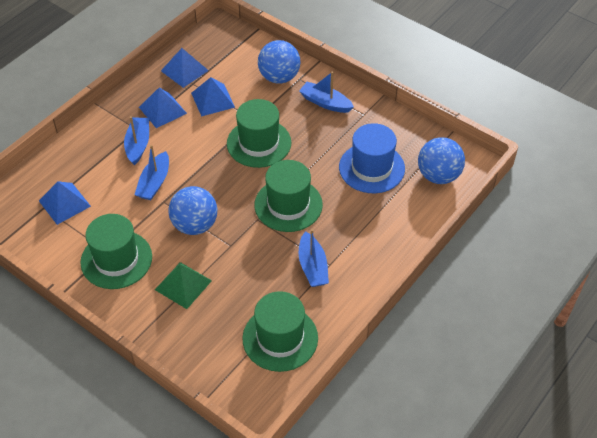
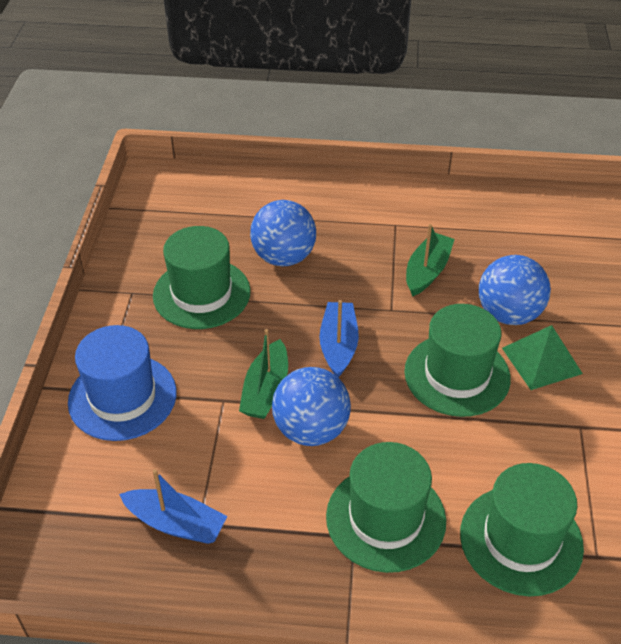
blue boat: [124,116,149,165] [134,145,169,200] [299,71,354,113] [299,229,329,287] = 4 -> [119,469,227,544] [319,300,359,377] = 2
blue pyramid: [39,181,91,225] [139,88,187,128] [161,48,209,88] [191,77,235,117] = 4 -> none = 0
green boat: none = 0 -> [239,329,288,419] [406,224,455,297] = 2

